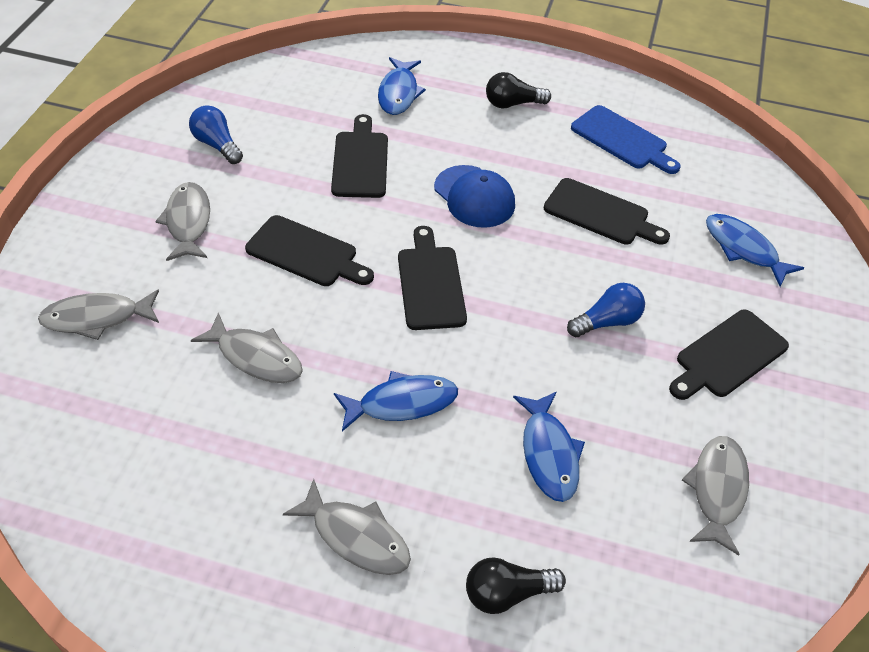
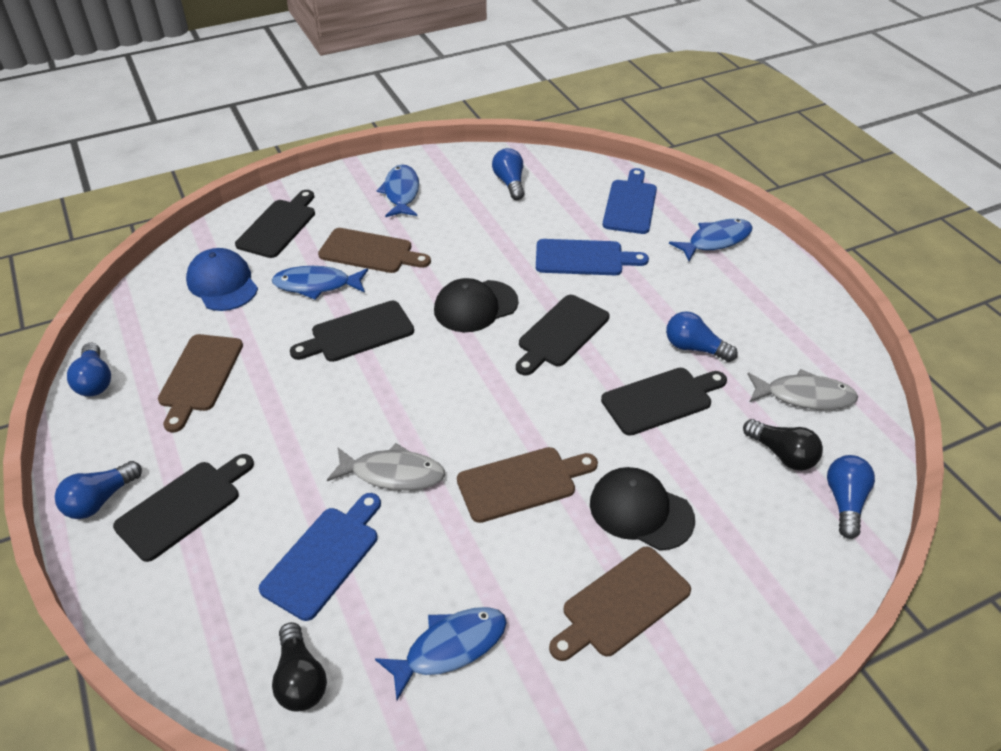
black cap: none = 0 -> [434,278,518,332] [590,467,695,550] = 2
blue cutting board: [571,105,680,174] = 1 -> [259,493,381,621] [536,239,649,275] [603,168,657,234] = 3
blue light bulb: [189,105,243,164] [567,283,645,337] = 2 -> [55,461,142,519] [67,343,111,396] [492,148,525,200] [666,311,738,362] [827,455,875,539] = 5
brown cutting board: none = 0 -> [158,334,243,432] [318,228,431,273] [457,447,598,523] [549,547,691,661] = 4
grey fish: [38,289,159,340] [155,182,210,261] [191,313,303,383] [283,479,411,575] [682,436,749,556] = 5 -> [327,443,445,491] [748,369,858,410] = 2

